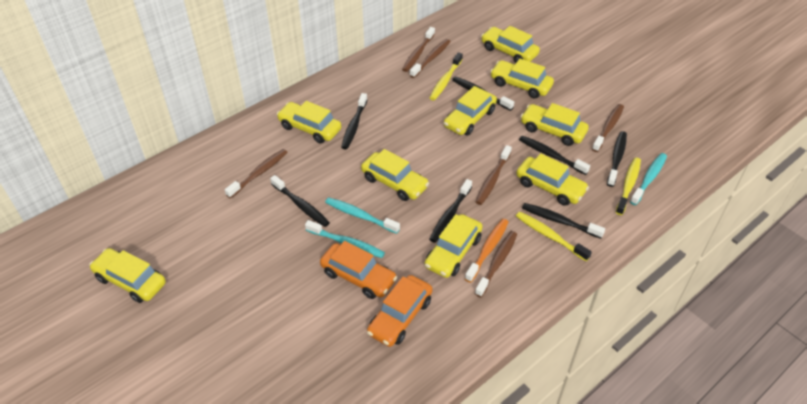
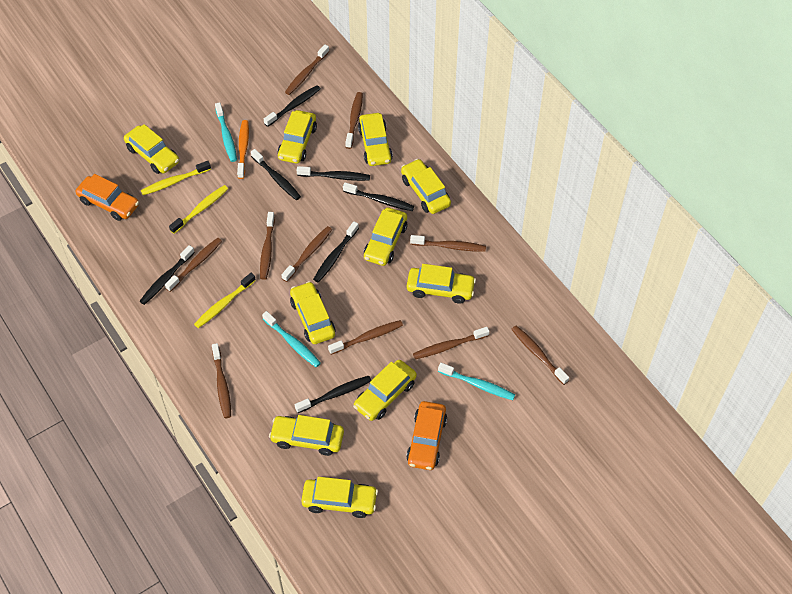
brown toothbrush: [225,149,288,198] [402,27,435,72] [410,39,451,78] [475,145,512,205] [475,231,517,297] [592,104,624,152] = 6 -> [165,238,222,292] [212,343,231,418] [260,212,275,280] [282,226,332,282] [285,44,329,95] [328,320,403,355] [345,92,363,149] [410,235,486,252] [413,327,489,359] [511,326,569,385] = 10
yellow car: [89,248,166,303] [277,101,341,143] [361,149,429,201] [425,214,483,278] [444,86,497,135] [481,26,540,63] [490,59,554,99] [516,153,589,206] [521,103,589,146] = 9 -> [124,124,179,174] [269,415,344,456] [277,110,317,164] [290,281,335,344] [301,477,378,518] [353,360,417,421] [358,113,393,166] [364,208,407,266] [401,159,451,214] [407,264,476,304] = 10

